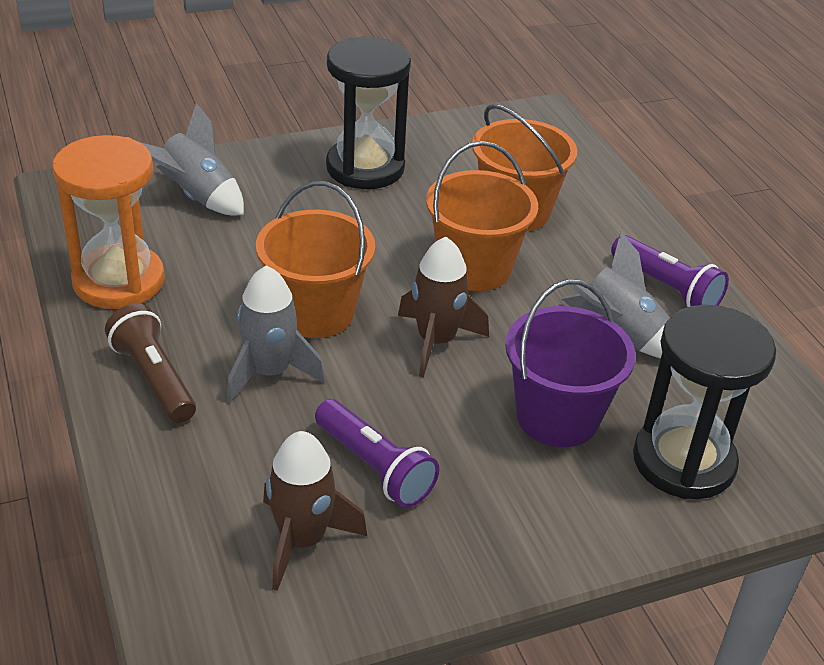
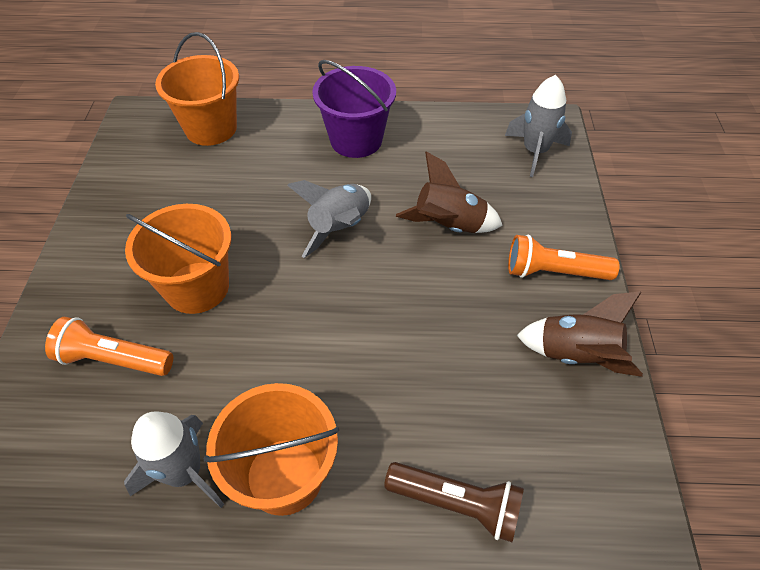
black hourglass: [326,37,411,189] [633,305,776,499] = 2 -> none = 0
orange flashlight: none = 0 -> [45,317,173,376] [508,235,620,280] = 2
orange hourglass: [52,135,165,309] = 1 -> none = 0
purple flashlight: [315,399,439,508] [611,235,729,307] = 2 -> none = 0

